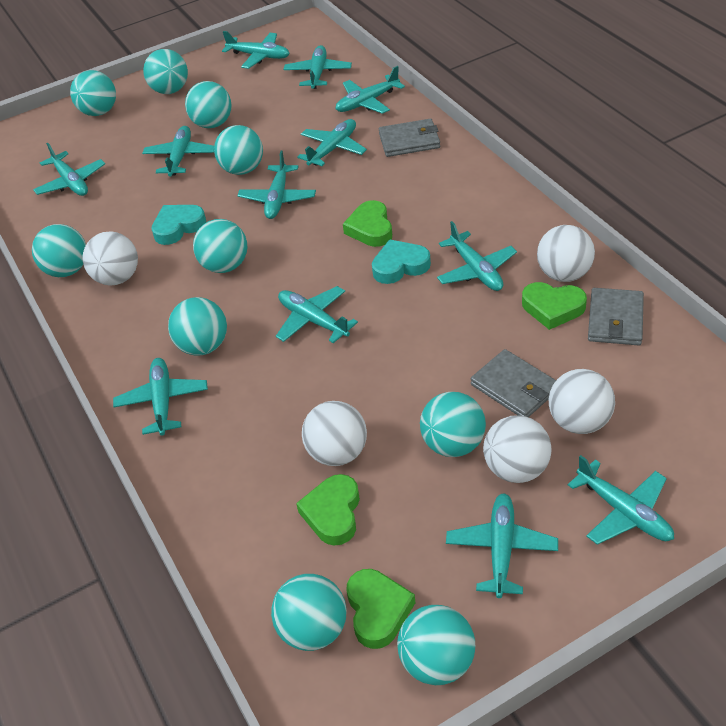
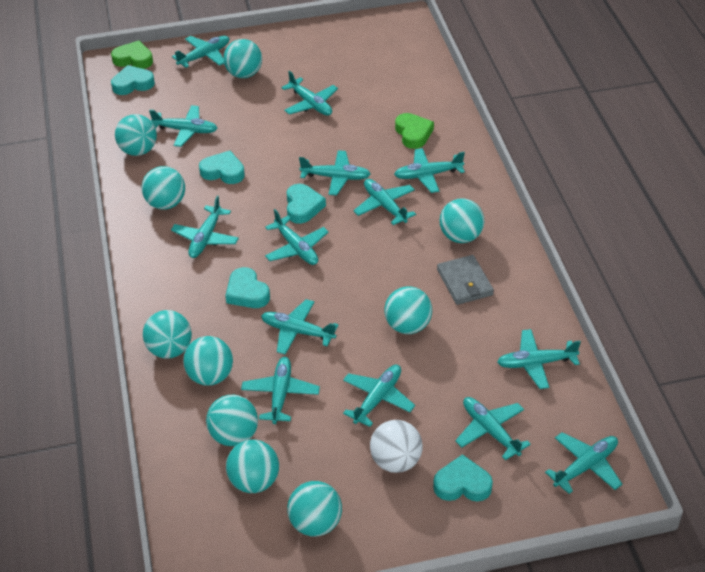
green heart: [296,474,360,546] [343,200,392,247] [346,569,415,649] [522,282,587,330] = 4 -> [111,40,153,69] [395,113,434,149] = 2
grey wallet: [379,119,440,157] [471,349,556,417] [588,288,644,345] = 3 -> [437,255,494,305] = 1
turquoise heart: [151,205,206,245] [372,239,431,284] = 2 -> [111,65,155,95] [199,151,245,184] [225,267,270,308] [287,184,326,224] [433,454,493,501] = 5
turquoise plane: [33,143,105,196] [113,358,208,436] [142,126,214,177] [222,31,290,69] [237,151,316,219] [276,286,358,343] [284,45,352,89] [298,119,367,166] [336,66,405,114] [437,221,517,291] [446,494,558,598] [568,455,674,545] = 12 -> [149,105,218,147] [171,196,239,258] [172,36,229,68] [241,357,320,424] [261,299,338,355] [265,209,329,265] [281,71,338,116] [299,150,371,195] [343,365,415,427] [353,179,416,225] [394,148,465,193] [455,397,531,460] [497,329,581,389] [545,432,622,494] = 14
white ball: [82,231,138,286] [302,401,367,466] [483,415,551,483] [537,225,595,282] [549,369,615,434] = 5 -> [370,420,423,473] = 1

